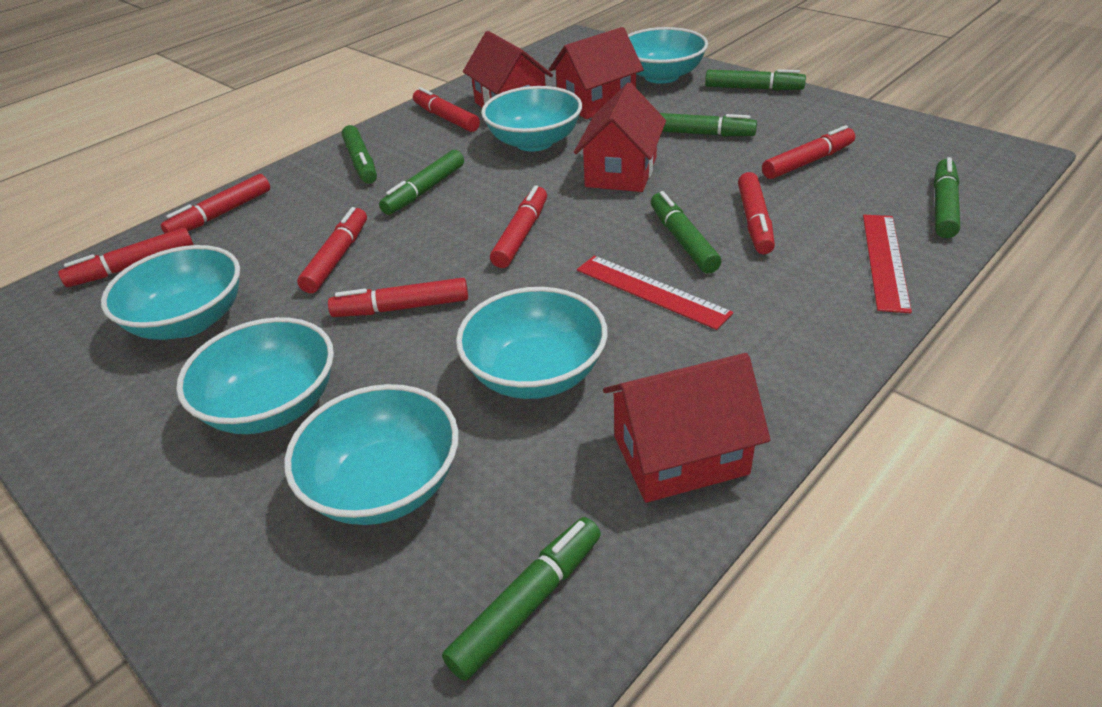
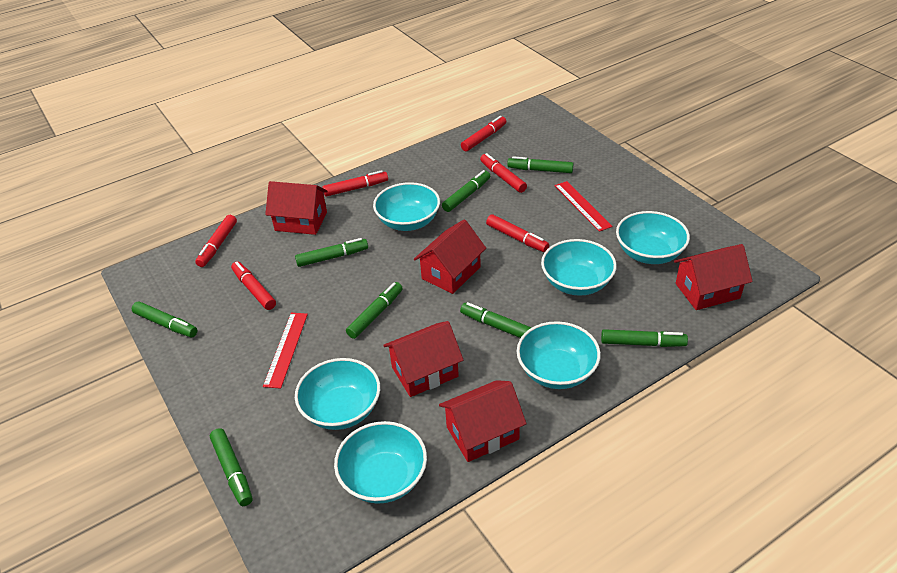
green marker: [342,125,377,184] [379,150,464,215] [442,517,601,681] [651,191,721,273] [660,113,757,137] [705,69,806,91] [934,157,960,238] = 7 -> [132,301,198,338] [210,428,253,506] [295,238,368,267] [346,282,403,339] [442,170,490,212] [460,302,532,338] [507,156,574,173] [601,329,688,347] = 8
red house: [463,31,553,107] [549,27,644,119] [574,83,666,192] [603,353,770,503] = 4 -> [265,181,328,235] [383,321,463,397] [414,220,486,294] [439,380,527,462] [674,244,753,310] = 5
red marker: [58,227,193,287] [161,174,270,234] [297,207,367,293] [328,278,468,317] [413,87,480,132] [490,185,547,268] [738,172,775,254] [762,125,855,179] = 8 -> [195,215,237,267] [231,261,276,310] [322,170,388,197] [461,116,506,151] [480,153,527,193] [486,215,549,252] = 6

